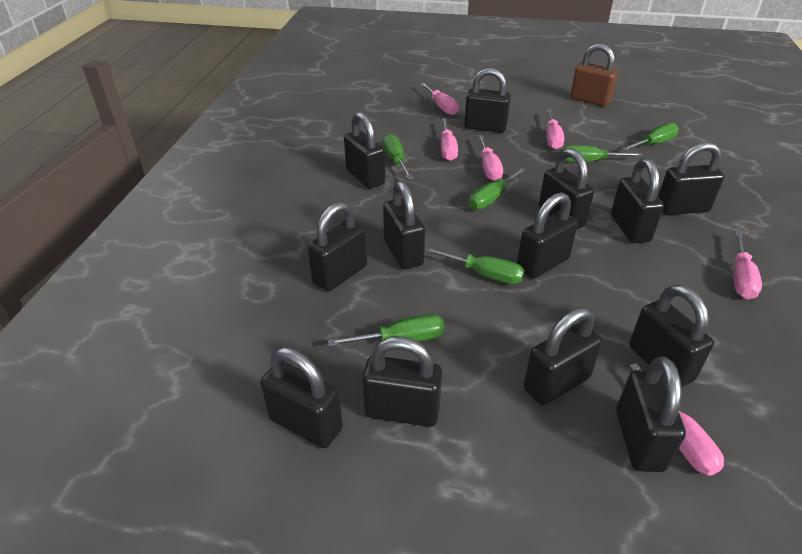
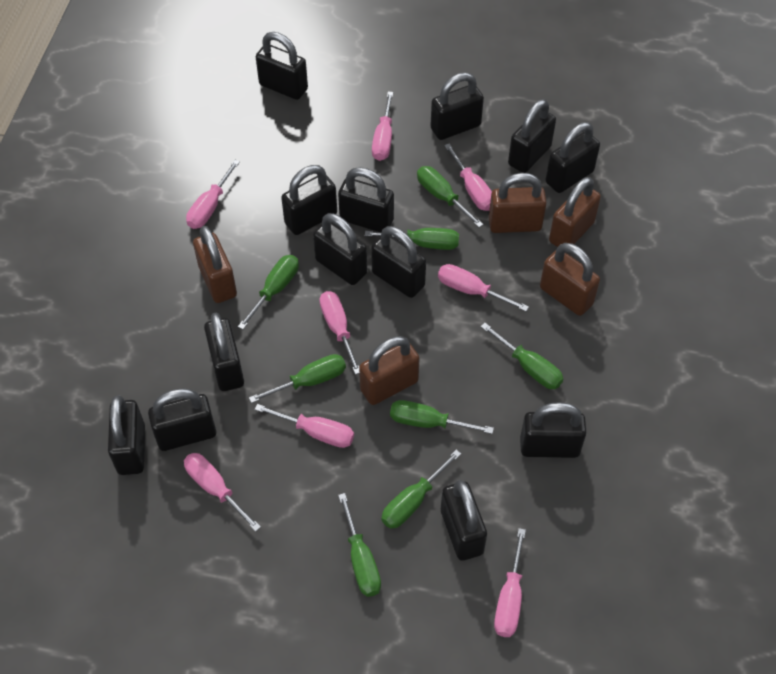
brown padlock: [570,43,618,107] = 1 -> [193,226,237,303] [359,336,420,405] [489,173,547,233] [540,243,600,316] [549,177,601,247] = 5
green screwdriver: [328,314,445,346] [382,134,413,179] [424,247,524,284] [468,168,525,210] [560,145,643,162] [621,123,679,151] = 6 -> [238,255,299,329] [249,354,346,403] [338,493,381,597] [365,228,459,250] [381,450,461,529] [390,400,494,434] [417,166,484,227] [481,323,563,389] = 8
pink screwdriver: [420,83,459,115] [441,118,458,161] [478,135,503,181] [546,109,564,150] [629,363,724,475] [733,231,762,299] = 6 -> [184,453,261,532] [186,160,240,229] [255,404,354,448] [319,291,359,375] [372,92,393,161] [438,264,529,311] [444,143,492,211] [494,528,526,637] = 8

